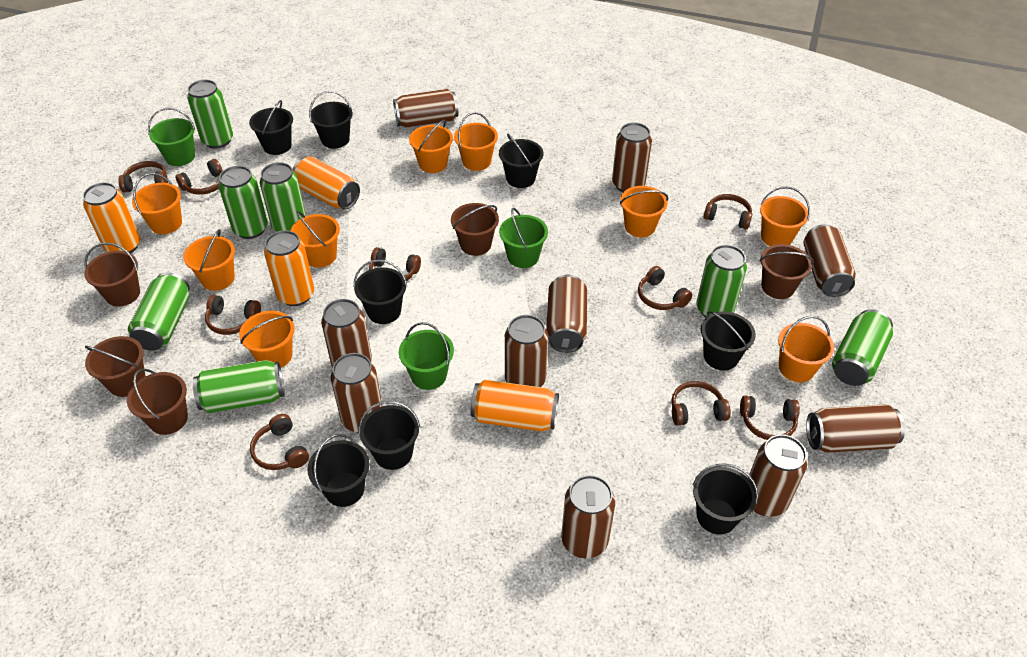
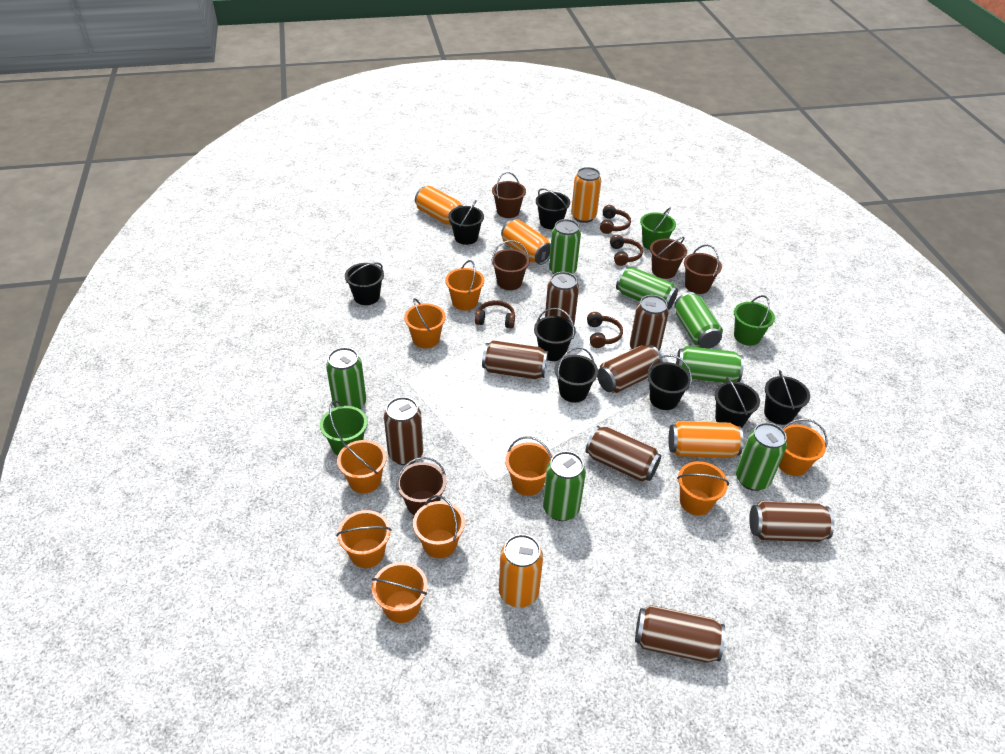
brown can: [321,299,372,368] [331,353,382,433] [393,89,458,128] [505,315,548,387] [546,275,587,353] [561,475,615,559] [612,122,652,192] [748,434,807,517] [803,224,856,297] [806,404,905,453] = 10 -> [384,397,423,465] [482,340,548,379] [545,272,579,324] [585,426,661,482] [597,345,663,393] [630,295,669,351] [635,605,725,663] [749,501,834,542] = 8
brown headphones: [118,161,168,192] [175,159,223,195] [205,295,261,335] [250,414,309,470] [369,247,421,281] [638,266,692,310] [671,381,731,426] [704,194,752,229] [740,396,800,440] = 9 -> [475,300,515,329] [587,312,623,348] [600,205,631,234] [610,235,643,266] = 4
orange can: [83,182,140,254] [264,230,314,306] [292,156,360,210] [471,380,559,432] = 4 -> [415,186,463,226] [499,534,543,608] [501,219,551,265] [571,167,601,223] [668,421,744,458] = 5

